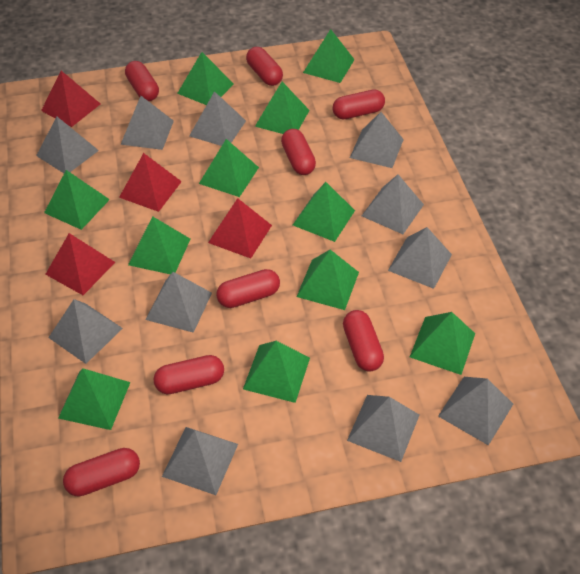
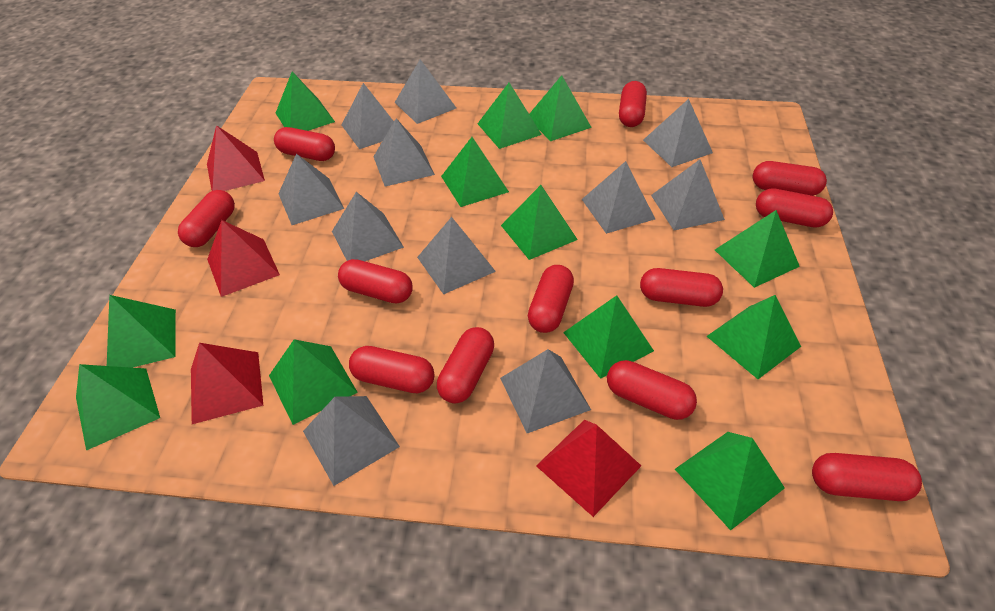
green pyramid: [44,170,110,230] [58,368,130,430] [128,216,190,274] [177,52,234,105] [199,139,259,197] [243,341,310,403] [255,82,310,134] [293,182,355,242] [297,250,359,310] [303,29,355,83] [410,312,475,375] = 11 -> [76,364,160,451] [107,295,176,368] [269,339,358,425] [276,71,335,131] [441,137,509,207] [478,83,542,149] [501,185,578,260] [529,75,592,141] [563,295,654,379] [675,432,785,530] [707,295,801,379] [715,210,800,288] = 12
red capsule: [63,448,140,496] [125,61,159,101] [154,355,224,394] [216,269,280,308] [246,47,283,86] [281,129,316,175] [332,89,385,119] [343,310,384,371] = 8 -> [178,190,235,247] [274,127,335,161] [338,259,413,303] [349,346,435,393] [437,327,494,403] [528,265,574,333] [607,360,697,420] [619,81,647,127] [640,268,723,307] [753,161,827,196] [756,188,833,228] [812,453,922,501] = 12

